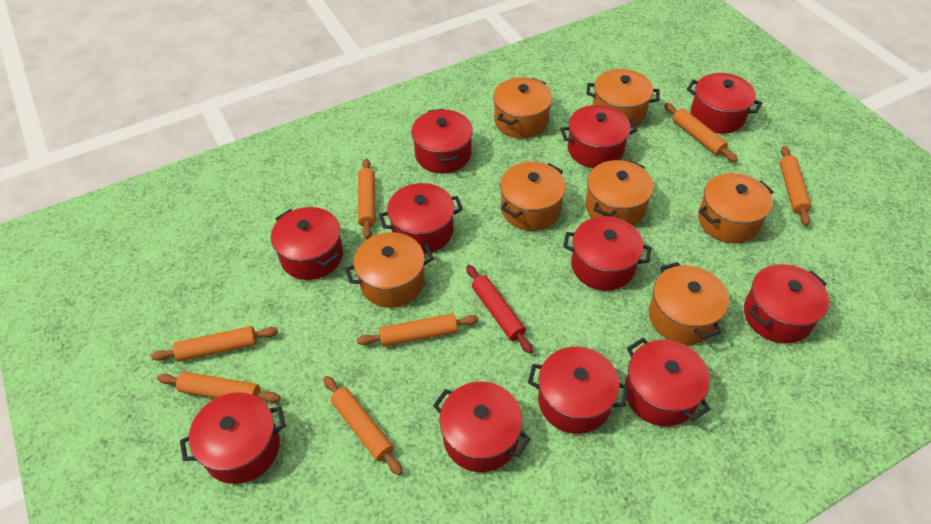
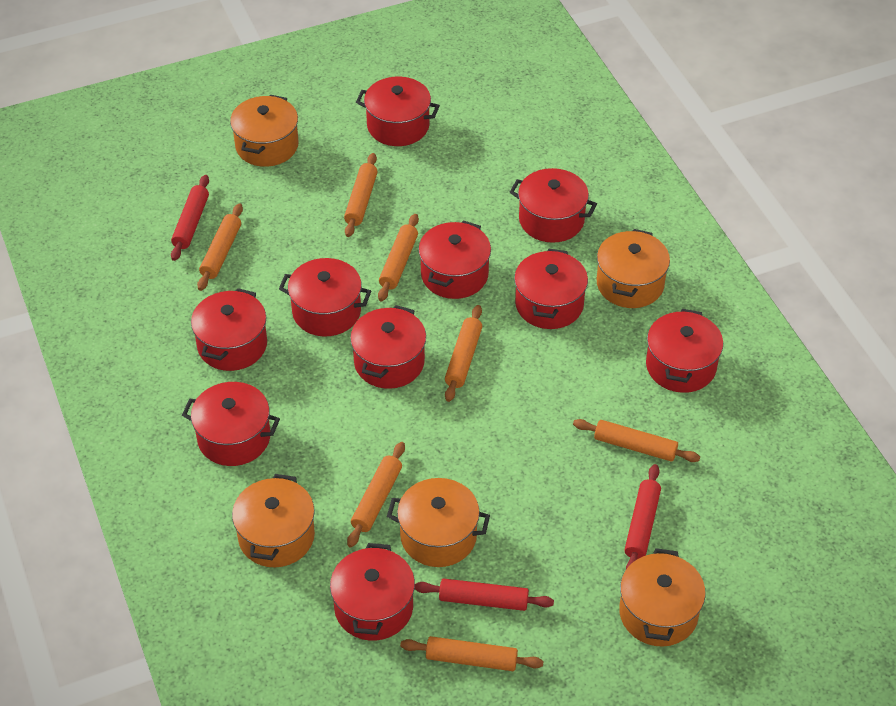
orange pot: [345,232,434,308] [493,77,552,138] [500,162,566,231] [585,160,654,226] [586,69,659,128] [649,262,729,345] [698,173,774,243] = 7 -> [230,95,299,167] [232,474,315,567] [387,478,490,567] [597,229,670,308] [619,548,706,647] = 5
red pot: [180,392,286,484] [271,207,343,280] [379,183,463,254] [411,108,473,173] [433,382,531,472] [528,347,629,434] [560,105,638,168] [563,216,651,291] [625,338,710,426] [687,73,762,134] [744,264,829,344] = 11 -> [182,382,280,466] [191,288,267,371] [279,258,371,336] [330,543,415,641] [350,305,426,389] [356,77,440,146] [419,220,491,299] [510,168,597,243] [514,248,588,329] [646,309,723,393] = 10
red rolling pin: [466,265,533,354] = 1 -> [171,175,209,261] [415,579,554,611] [624,464,661,569] = 3

